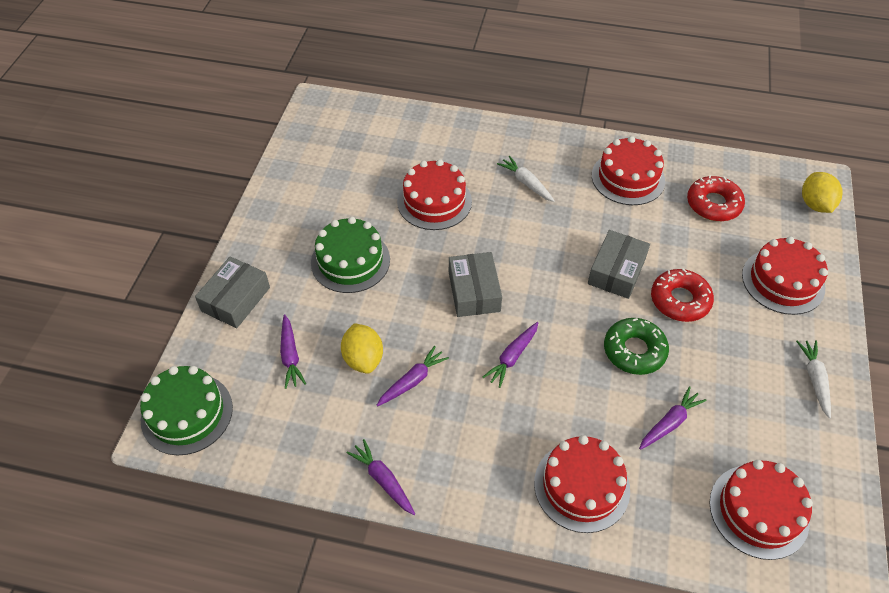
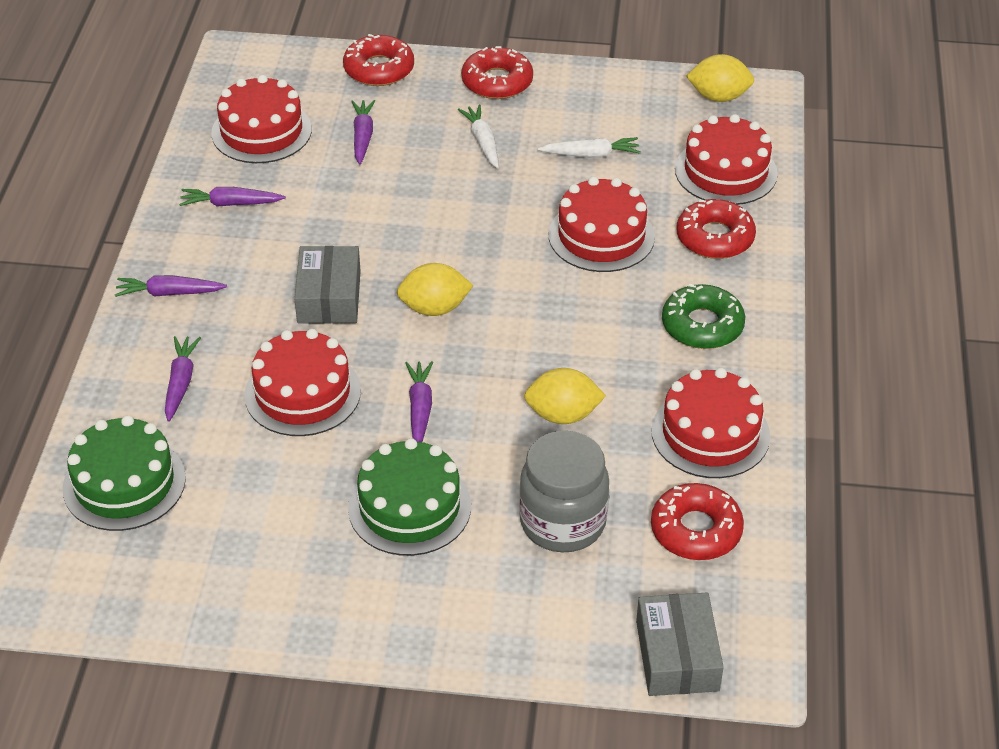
grey box: [195,256,270,328] [449,252,502,317] [588,230,650,299] = 3 -> [294,246,361,324] [636,593,724,696] = 2
grey jar: none = 0 -> [519,431,609,552] = 1
red donut: [651,268,714,322] [687,175,745,221] = 2 -> [343,34,414,86] [461,46,533,99] [651,483,744,560] [677,199,756,259] = 4
yellow lemon: [341,323,383,374] [802,172,843,213] = 2 -> [397,263,474,316] [524,368,606,424] [686,54,754,102] = 3

